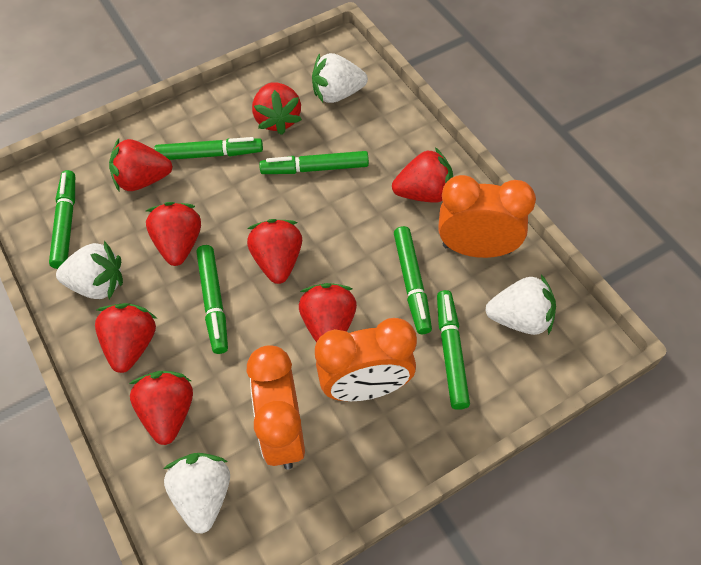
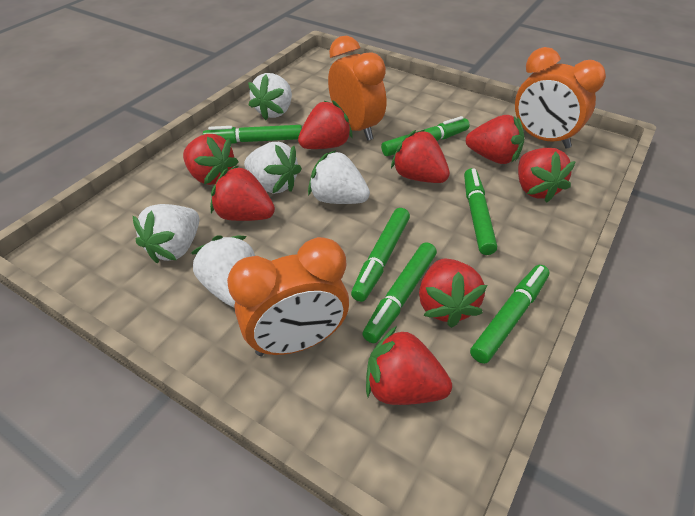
white strawberry: [56,241,123,299] [163,453,230,534] [312,53,368,103] [485,274,556,335] = 4 -> [133,204,199,264] [191,235,255,308] [244,142,302,194] [248,73,292,120] [308,150,370,204] = 5

